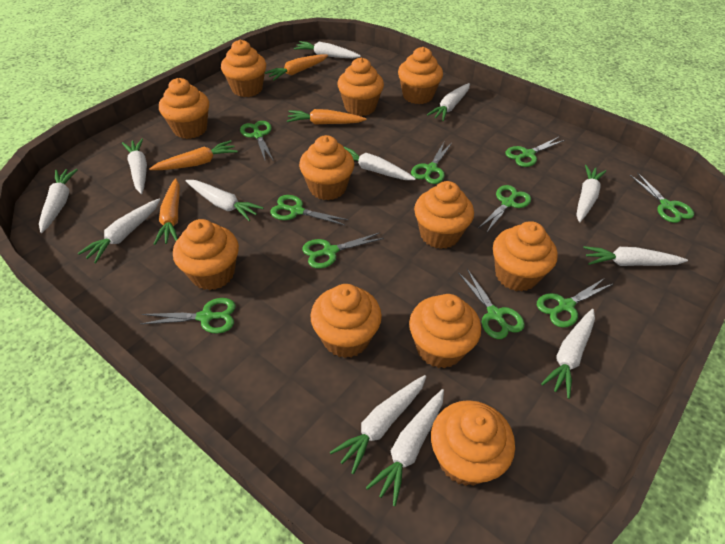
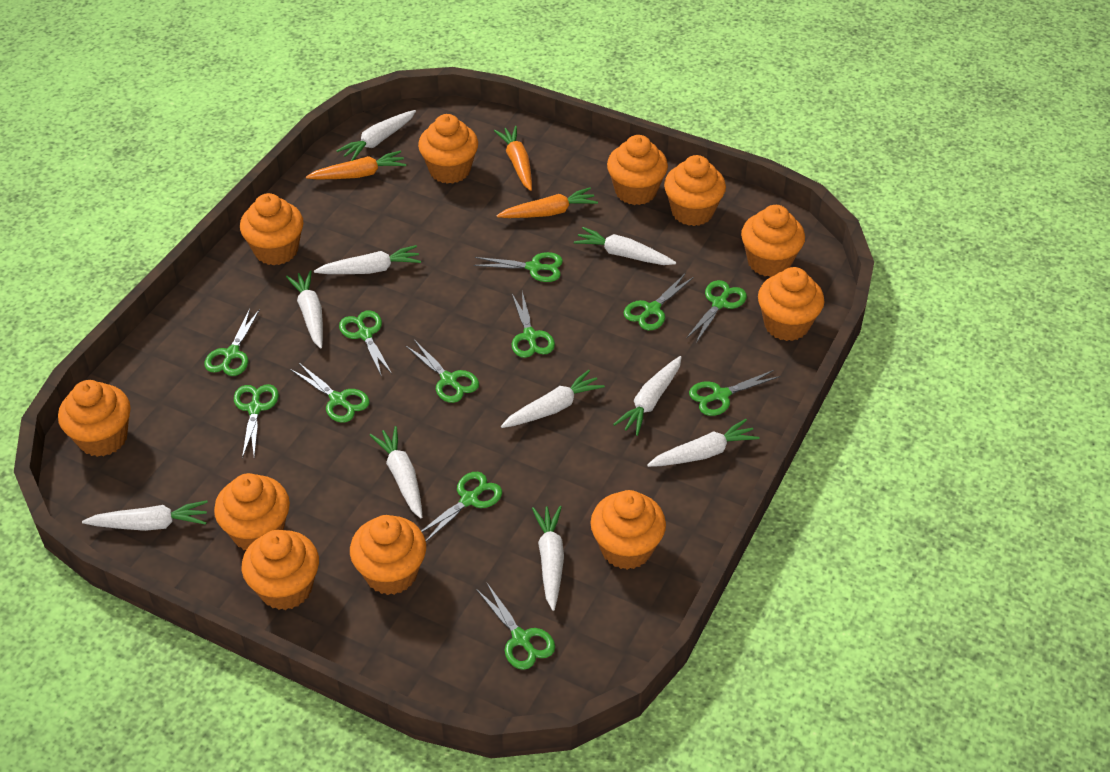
green scissors: [141,298,236,334] [240,121,274,161] [270,195,349,225] [302,233,384,269] [411,142,452,184] [458,269,525,339] [479,185,531,233] [505,137,565,167] [537,278,613,328] [630,172,694,223] = 10 -> [204,309,260,376] [234,384,279,458] [290,363,370,423] [339,310,392,377] [406,340,479,403] [421,472,502,542] [474,252,563,282] [476,583,555,670] [512,291,555,358] [623,274,694,330] [687,280,747,343] [689,370,780,416] = 12
orange carrot: [149,140,238,170] [154,178,180,245] [265,54,328,80] [287,109,367,125] = 4 -> [306,151,406,180] [494,126,532,191] [497,188,598,218] = 3
white carrot: [39,169,78,233] [78,198,160,263] [122,139,147,194] [186,180,263,221] [294,41,361,58] [330,375,426,474] [343,146,416,180] [366,389,444,506] [427,83,470,121] [541,309,595,399] [577,165,606,222] [583,246,688,266] = 12 -> [82,500,208,531] [286,270,323,349] [314,245,421,274] [336,110,416,161] [370,426,423,519] [501,370,605,428] [532,506,564,611] [574,227,676,265] [613,356,682,436] [647,419,760,467] = 10

